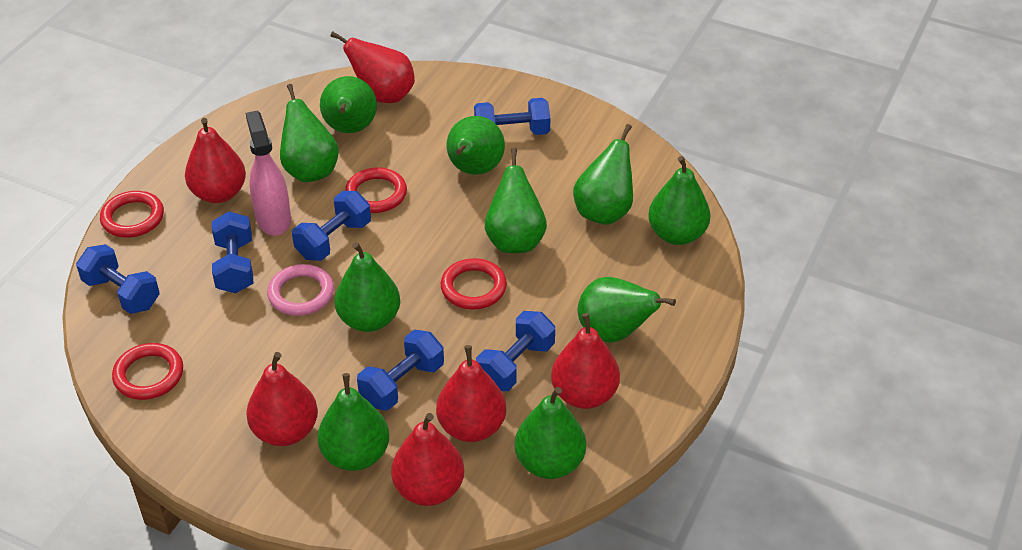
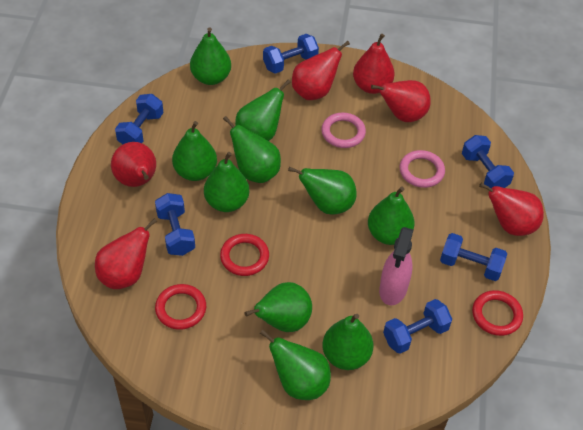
pink ring: [267,264,334,316] = 1 -> [321,113,366,148] [399,150,445,188] = 2
red ring: [100,191,164,238] [112,343,183,400] [345,167,407,213] [441,258,507,310] = 4 -> [155,284,206,330] [220,234,269,276] [472,290,523,336] = 3

